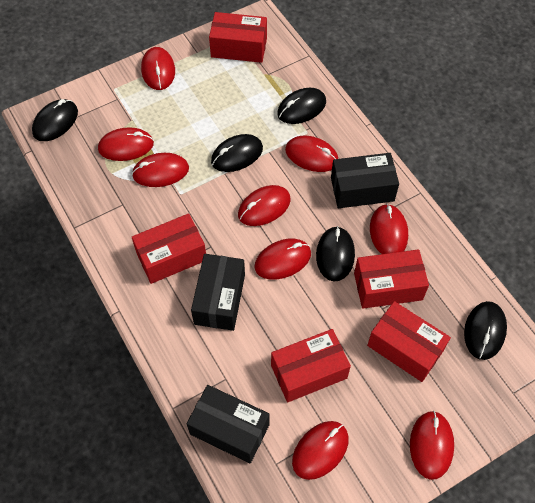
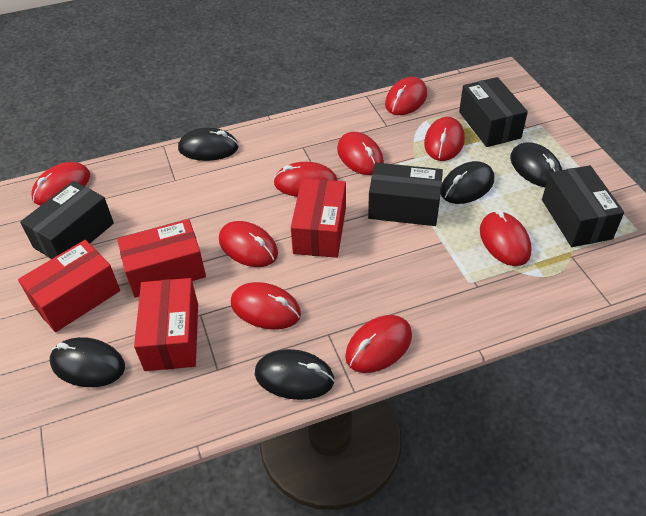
black box: [187,385,270,463] [191,254,245,331] [331,153,399,208] = 3 -> [20,181,114,259] [368,163,443,226] [459,77,528,147] [542,165,624,247] = 4
red box: [132,214,206,284] [209,12,267,63] [271,329,351,402] [354,249,429,309] [367,301,451,382] = 5 -> [18,240,120,332] [117,219,206,297] [134,278,198,371] [291,178,346,258] = 4

